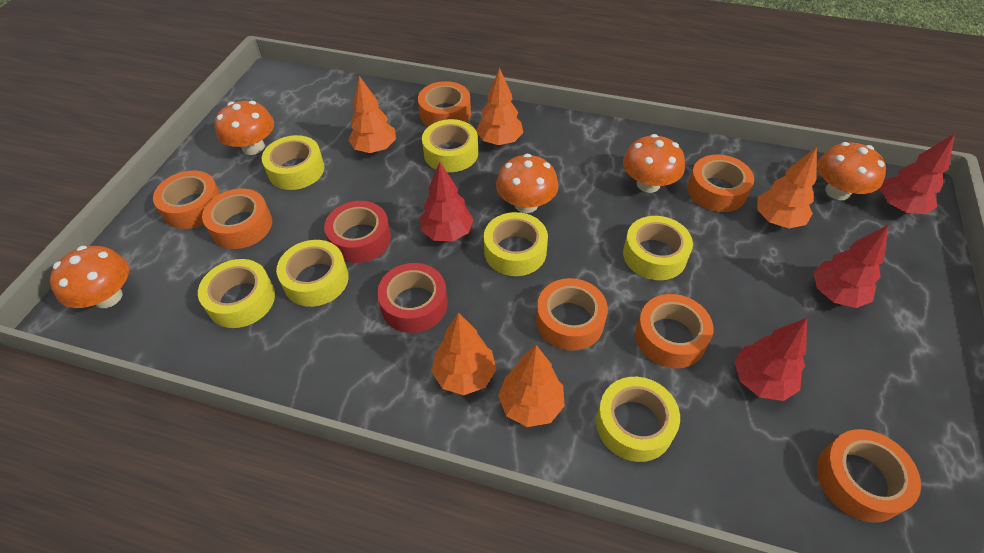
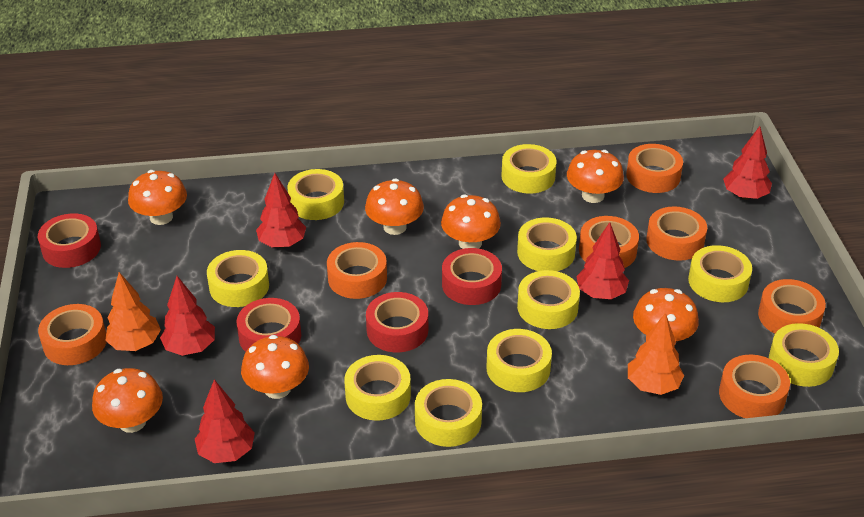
orange mushroom: [50,246,129,308] [215,101,274,155] [496,154,559,213] [623,134,685,193] [817,142,886,200] = 5 -> [92,368,163,433] [128,170,187,225] [241,335,309,399] [365,179,424,235] [441,194,501,249] [567,150,624,203] [633,288,699,341] = 7
orange tree: [348,76,396,153] [432,312,496,395] [476,68,523,145] [498,345,565,427] [757,147,817,228] = 5 -> [105,272,161,351] [628,313,684,395] = 2
red tape: [324,201,391,263] [377,263,448,333] = 2 -> [38,213,101,268] [237,298,301,352] [366,292,428,352] [442,248,502,305] = 4
red tree: [420,162,474,242] [734,318,807,401] [813,224,889,308] [880,133,955,214] = 4 -> [160,276,215,356] [195,380,255,463] [256,173,306,248] [576,222,629,299] [723,126,772,200] = 5
yellow tape: [198,259,275,328] [262,135,324,190] [276,240,349,307] [422,119,478,172] [484,212,548,276] [596,377,680,462] [623,216,693,280] = 7 -> [207,250,269,307] [287,169,344,220] [344,355,411,421] [415,379,482,447] [487,329,552,392] [501,144,557,194] [517,217,577,271] [517,270,580,329] [688,245,752,302] [769,323,839,387] = 10

